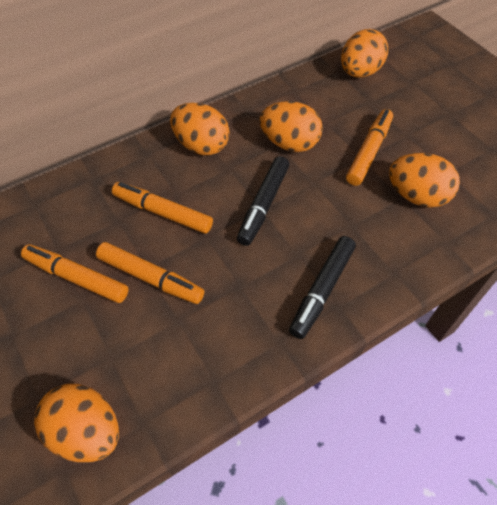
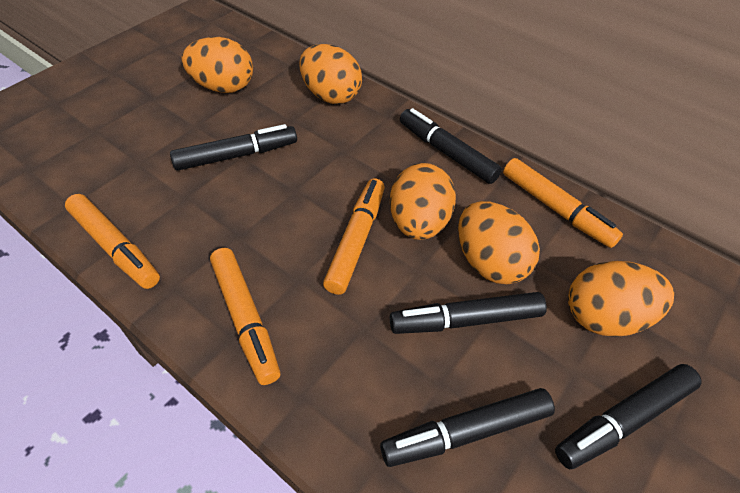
black marker: [237,156,290,246] [289,236,356,339] = 2 -> [170,124,297,171] [380,388,555,467] [390,292,547,334] [400,108,502,184] [555,364,702,469] = 5

